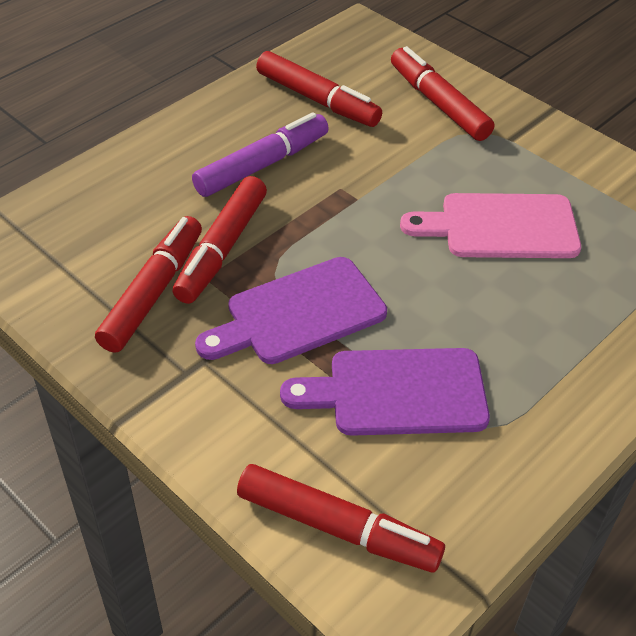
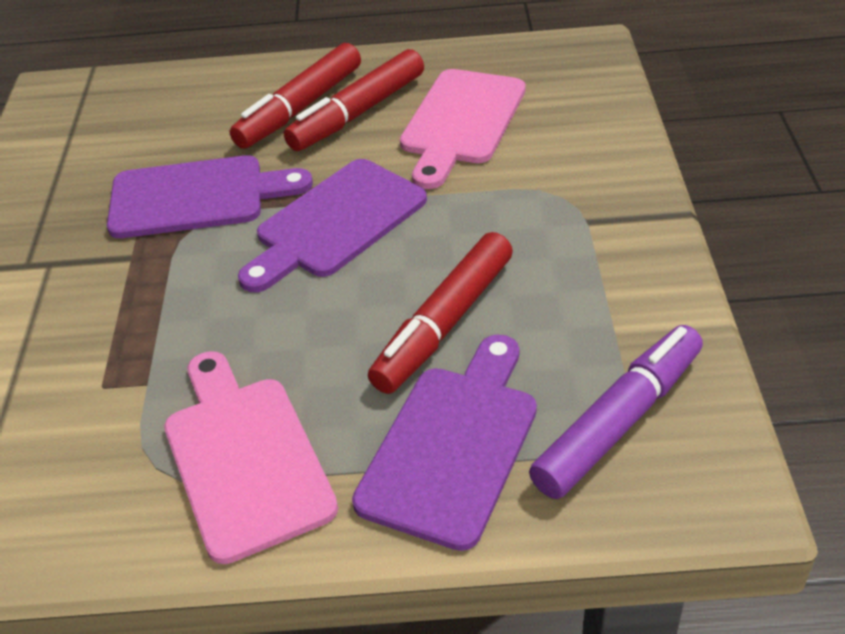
pink cutting board: [400,193,581,258] = 1 -> [164,351,338,564] [400,69,526,189] = 2
purple cutting board: [195,257,387,364] [280,348,490,436] = 2 -> [107,155,313,238] [238,159,427,293] [352,334,537,551] = 3
red marker: [95,216,202,353] [172,176,267,304] [237,464,445,572] [256,51,382,127] [391,46,494,141] = 5 -> [230,43,361,149] [284,49,424,151] [368,232,513,394] = 3

